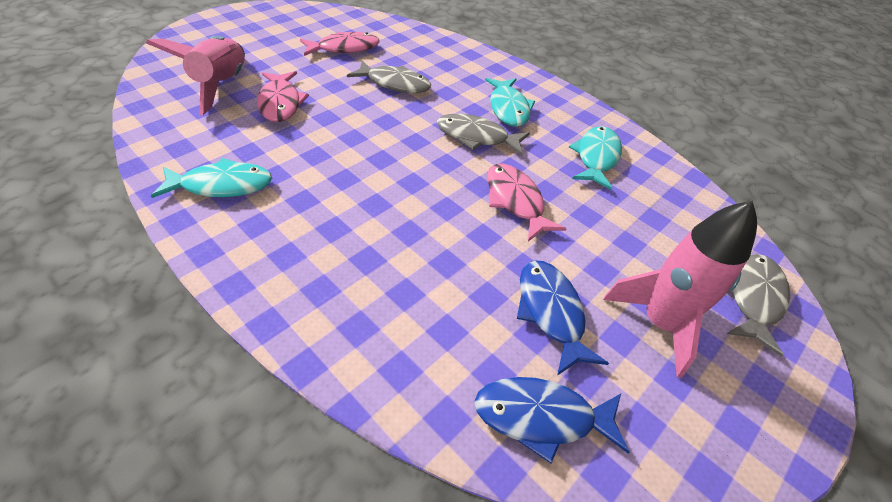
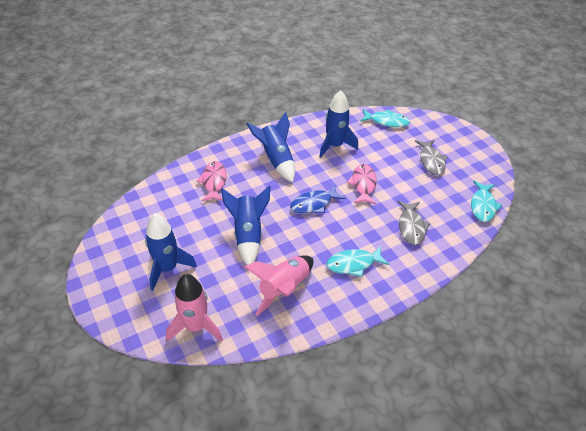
blue fish: [474,377,630,463] [517,260,609,376] = 2 -> [290,185,346,213] = 1
blue rocket: none = 0 -> [145,213,197,291] [221,186,270,265] [247,112,295,182] [319,90,358,158] = 4
grey fish: [347,61,431,93] [437,114,530,155] [727,254,790,357] = 3 -> [397,201,430,245] [415,140,448,175] = 2
pink fish: [257,71,309,122] [300,32,379,56] [487,164,566,242] = 3 -> [196,161,227,201] [347,164,377,204] = 2

